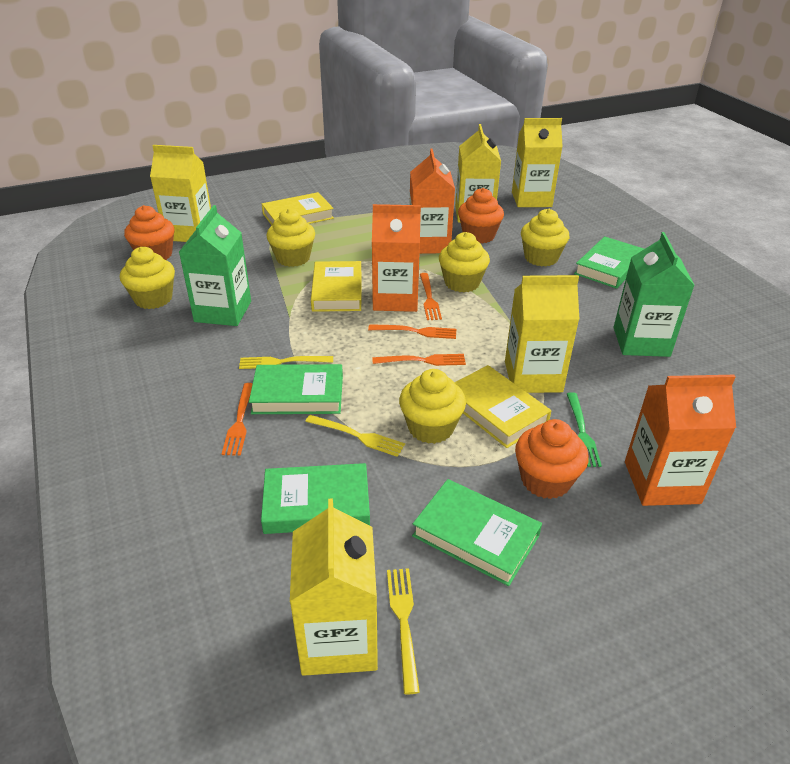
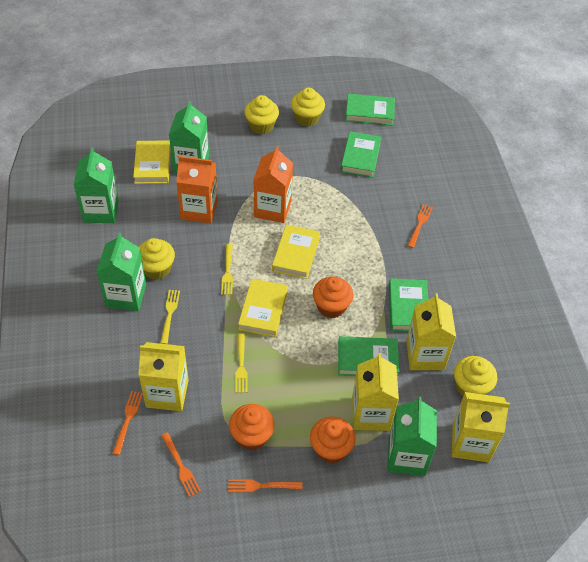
green carton: [179,205,251,326] [614,232,695,357] = 2 -> [74,147,119,223] [96,233,146,311] [169,101,209,173] [387,397,437,476] = 4
green fork: [567,392,602,467] = 1 -> none = 0
orange carton: [372,204,421,312] [409,148,455,254] [625,375,736,506] = 3 -> [176,156,218,224] [254,146,293,223] = 2
yellow carton: [150,145,211,242] [290,498,378,676] [455,124,501,223] [505,275,579,393] [512,118,563,207] = 5 -> [138,342,189,411] [352,353,399,431] [406,293,456,370] [452,392,510,462] = 4
yellow cupcake: [120,247,175,309] [266,209,315,267] [399,369,466,444] [439,232,490,292] [521,209,569,266] = 5 -> [138,238,175,280] [244,95,279,135] [291,88,325,127] [454,356,497,396] = 4

